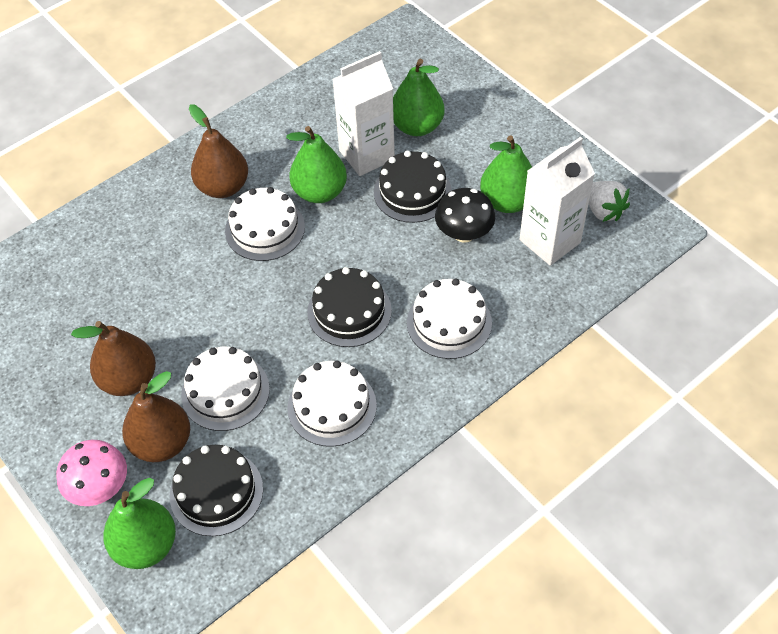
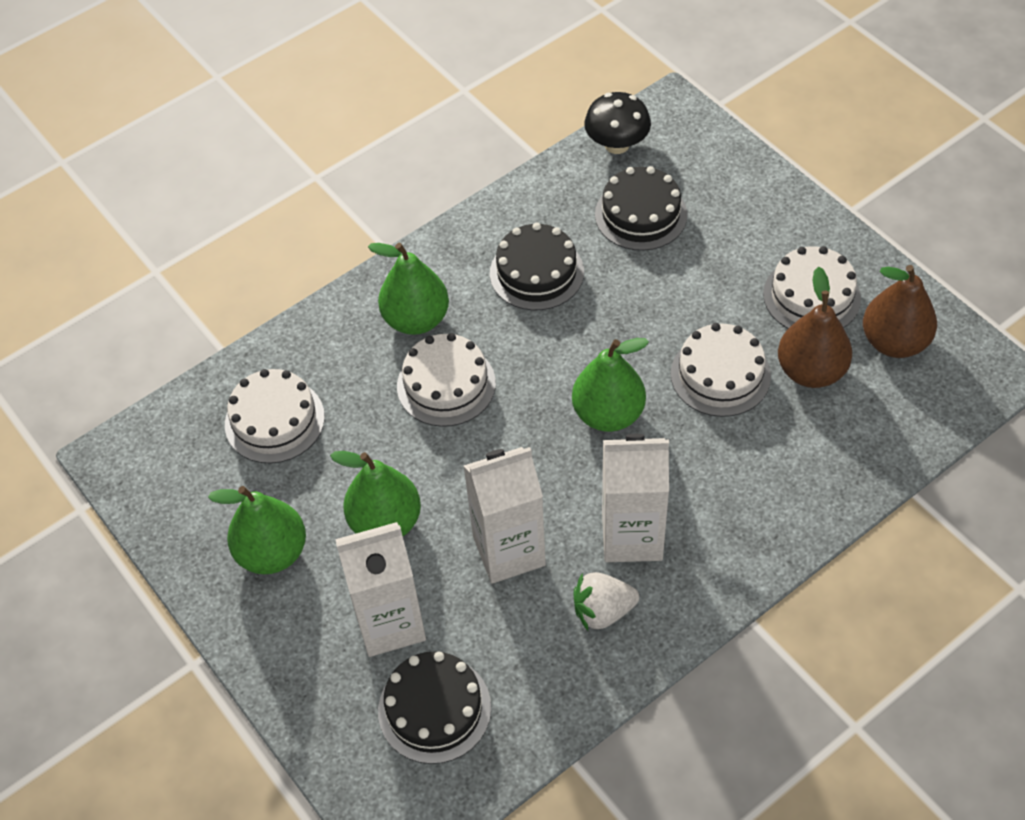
brown pear: [71,321,156,396] [122,371,190,462] [189,104,248,198] = 3 -> [778,267,852,388] [863,265,937,358] = 2
pink mushroom: [57,440,127,506] = 1 -> none = 0
white carton: [332,51,395,176] [519,137,595,266] = 2 -> [335,522,426,657] [464,447,546,584] [602,434,669,562] = 3

